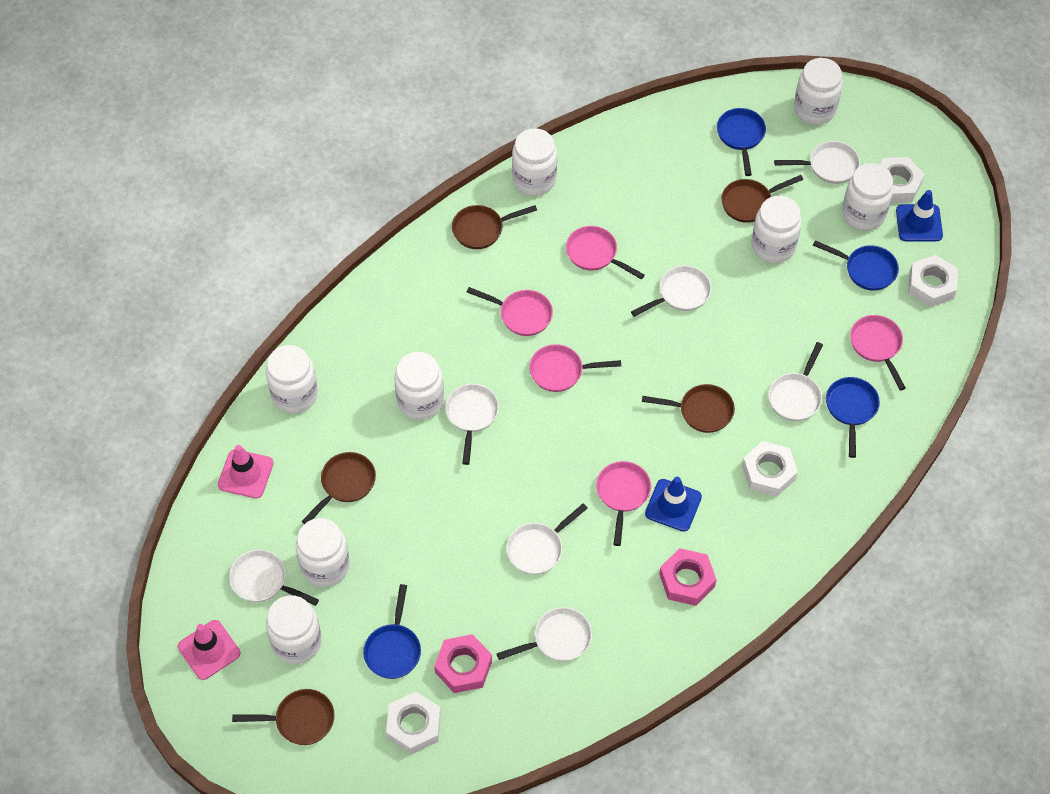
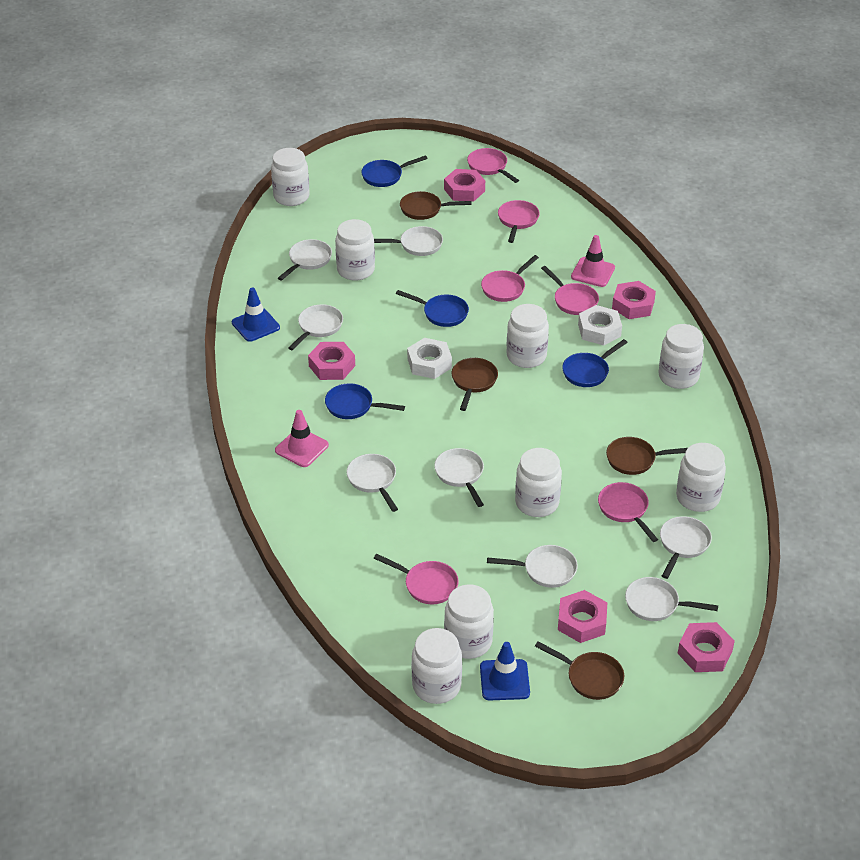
brown pan: [232,689,335,745] [302,452,376,524] [452,205,537,249] [642,384,735,433] [721,175,803,223] = 5 -> [400,191,471,220] [451,358,498,411] [535,641,624,700] [606,437,688,475] = 4
pink nut: [434,634,492,693] [659,548,717,606] = 2 -> [308,342,355,380] [444,169,485,202] [558,590,607,643] [612,281,656,319] [677,622,735,672] = 5
pink pan: [467,287,553,336] [529,344,621,392] [566,226,645,279] [596,461,651,546] [850,315,906,391] = 5 -> [374,554,459,604] [467,148,519,183] [481,255,539,302] [498,200,540,243] [541,266,599,315] [598,482,658,542] = 6
white nut: [386,692,441,754] [742,441,798,497] [880,157,924,203] [908,255,958,307] = 4 -> [407,338,452,379] [578,305,622,346] = 2
white pan: [229,549,319,606] [445,384,499,465] [496,607,592,661] [506,503,588,575] [631,265,711,317] [768,342,823,421] [774,141,860,184] = 7 -> [278,239,332,281] [288,304,343,350] [347,454,398,512] [374,226,443,256] [434,448,484,507] [487,545,578,588] [625,577,718,621] [660,516,712,579] = 8

